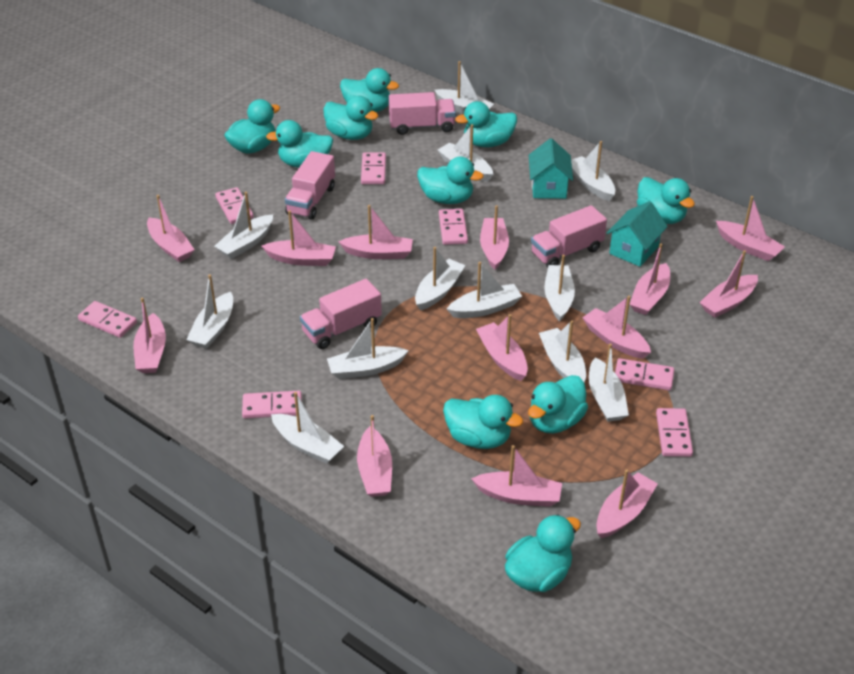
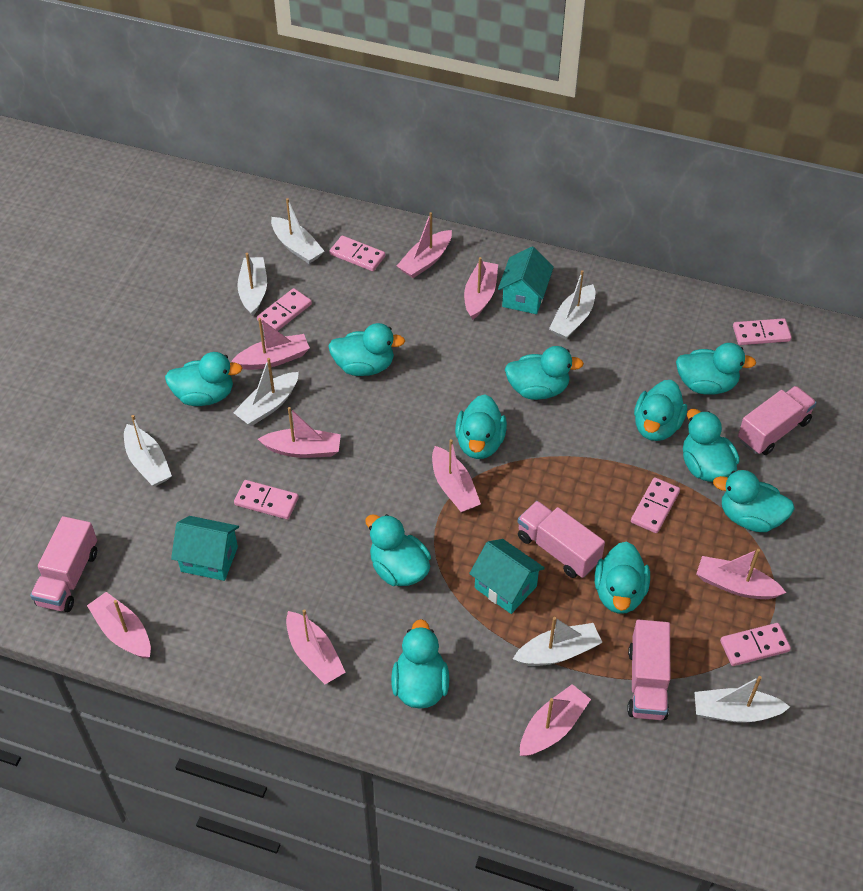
pink boat: [133,298,166,373] [147,195,195,262] [262,210,336,266] [338,205,413,259] [357,415,392,497] [471,445,562,507] [476,314,528,381] [480,205,509,270] [582,296,651,359] [596,469,658,538] [629,244,670,315] [699,250,758,318] [716,196,785,261] = 13 -> [87,592,151,659] [231,318,310,370] [258,407,341,458] [286,609,346,684] [397,212,452,278] [432,439,481,512] [464,257,498,320] [520,684,591,756] [696,549,786,599] = 9
pink domino: [78,301,137,338] [215,187,254,224] [242,391,302,418] [361,152,386,184] [439,209,468,245] [615,358,674,390] [656,408,693,457] = 7 -> [234,480,299,519] [257,288,312,331] [329,236,385,271] [631,477,680,533] [720,623,791,666] [733,318,792,345] = 6
turquoise duck: [224,99,280,153] [266,120,333,168] [323,95,378,140] [340,68,399,112] [417,157,484,204] [443,395,523,449] [455,101,517,147] [505,514,581,592] [528,375,588,433] [637,177,695,224] = 10 -> [165,352,243,406] [328,323,405,376] [365,514,431,586] [391,619,449,708] [455,395,507,459] [505,346,584,400] [595,542,650,614] [634,380,687,441] [676,343,756,395] [683,409,740,482] [713,470,795,532] = 11
turquoise house: [529,138,573,199] [607,201,668,267] = 2 -> [171,516,239,581] [469,539,545,614] [498,246,554,314] = 3
white boat: [186,274,233,349] [214,192,273,259] [271,392,344,464] [327,318,409,379] [415,247,465,310] [435,61,494,114] [438,124,493,181] [447,262,522,318] [539,321,586,382] [544,255,575,321] [571,141,615,201] [589,343,629,422] = 12 -> [124,415,172,486] [233,358,299,426] [237,253,267,316] [271,198,324,264] [513,617,603,666] [549,270,595,339] [694,676,790,723] = 7

